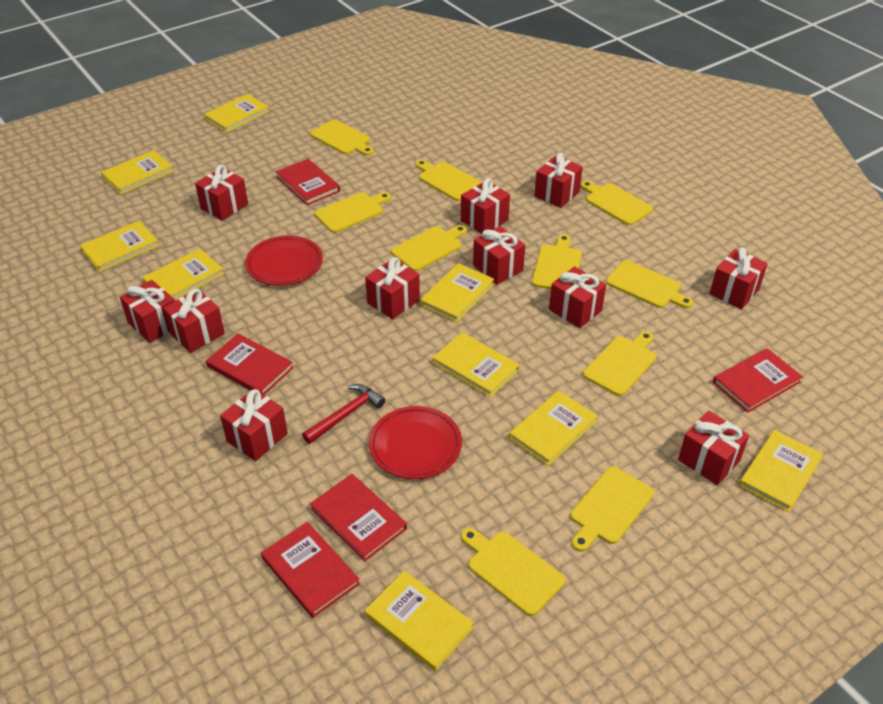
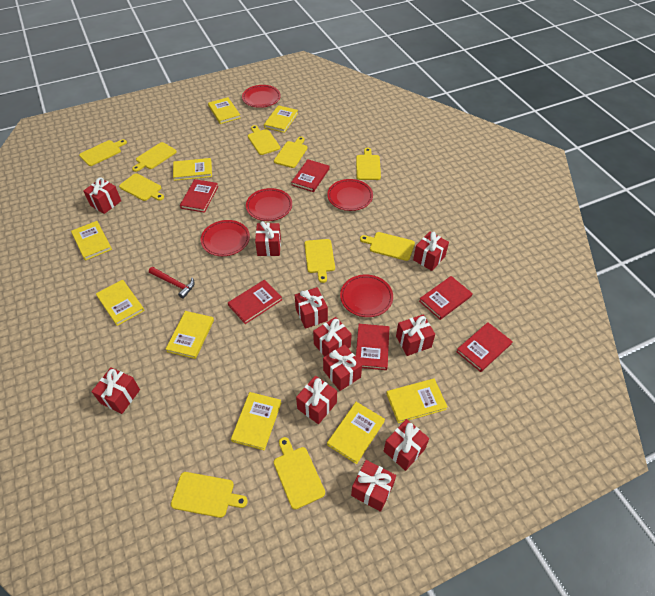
red book: [206,333,294,395] [261,522,360,618] [276,159,340,205] [310,474,407,561] [713,348,803,413] = 5 -> [180,179,218,213] [228,280,282,324] [292,159,329,192] [356,324,389,370] [419,276,473,320] [456,322,513,372] = 6
red plate: [245,235,323,286] [369,406,462,479] = 2 -> [201,220,250,256] [242,85,281,108] [246,188,292,221] [327,179,373,211] [340,275,393,317] = 5

